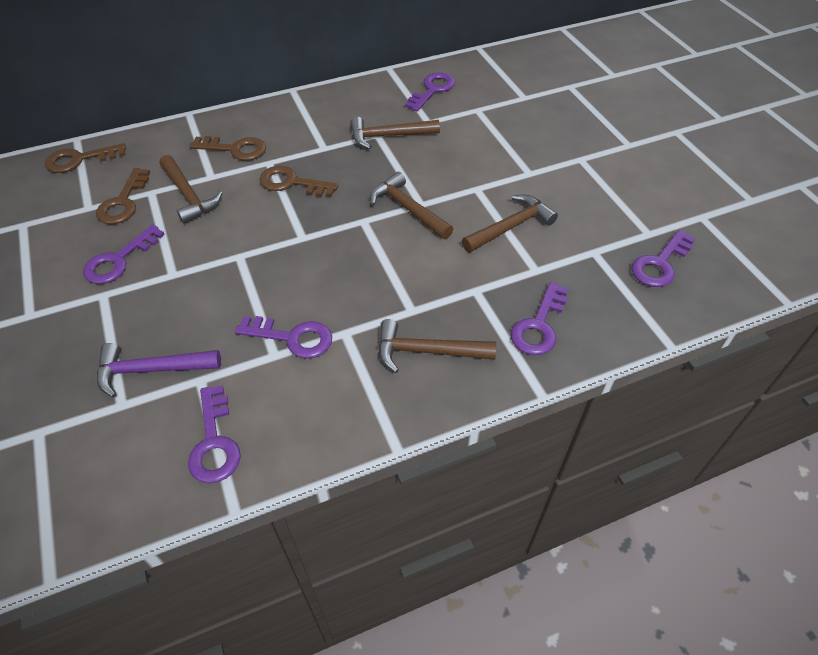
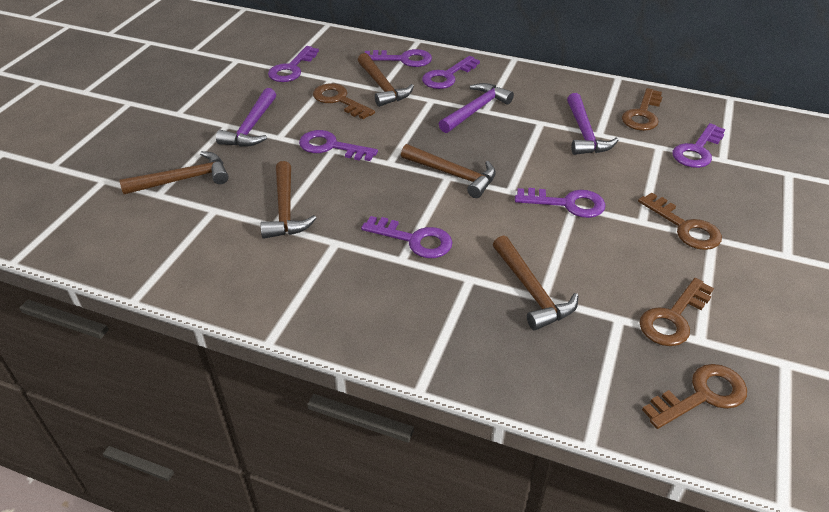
brown key: [45,143,126,173] [96,168,150,224] [190,136,266,161] [259,166,338,197] = 4 -> [313,83,375,119] [622,88,662,131] [638,193,722,250] [640,278,714,346] [642,364,747,429] = 5
purple hammer: [97,343,221,398] = 1 -> [216,88,276,147] [439,83,514,133] [567,93,619,155] = 3
purple key: [83,224,165,284] [188,386,241,483] [235,316,332,359] [405,72,455,111] [511,282,568,355] [631,230,695,287] = 6 -> [268,46,319,82] [299,130,378,161] [361,216,453,258] [365,49,432,67] [422,56,480,89] [515,188,606,218] [673,123,725,168] = 7

